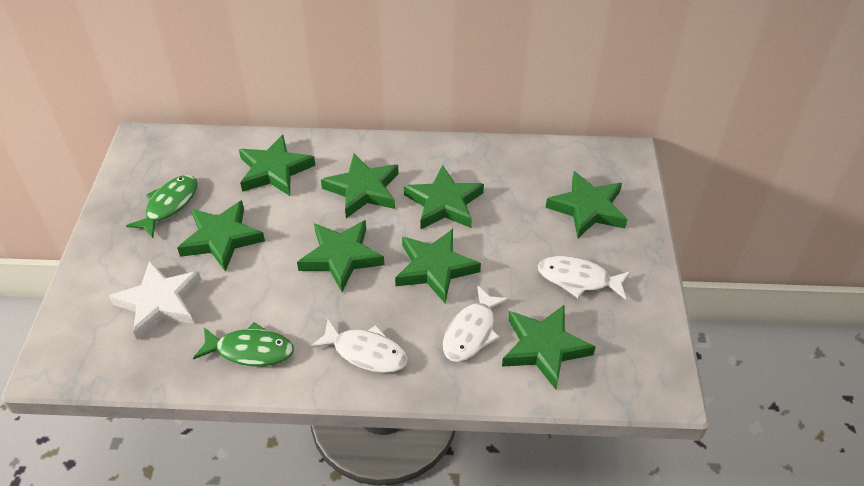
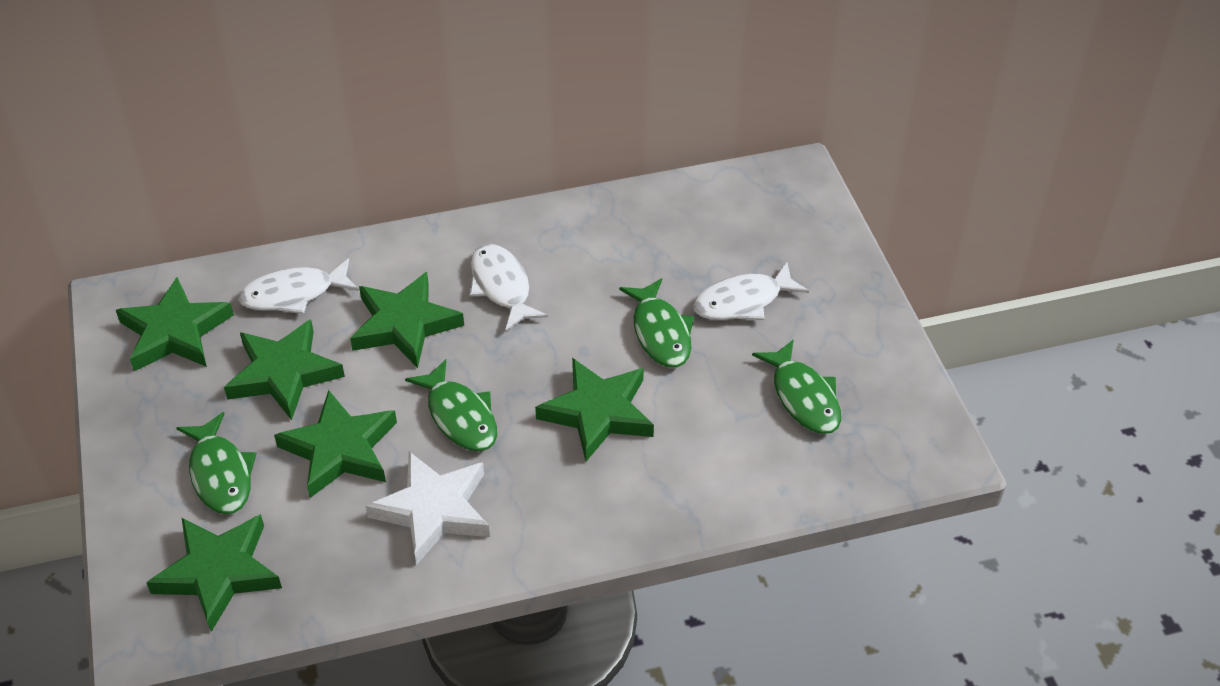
green fish: [126,175,198,238] [193,322,294,366] = 2 -> [176,412,257,514] [405,359,497,451] [619,278,694,368] [752,339,841,434] = 4
green star: [177,200,265,272] [239,135,315,196] [297,220,384,292] [321,154,399,218] [395,229,481,303] [404,165,484,230] [502,305,596,389] [546,171,628,238] = 8 -> [116,277,234,371] [146,514,282,632] [224,319,345,420] [274,390,397,498] [350,272,464,368] [535,358,654,462] = 6

